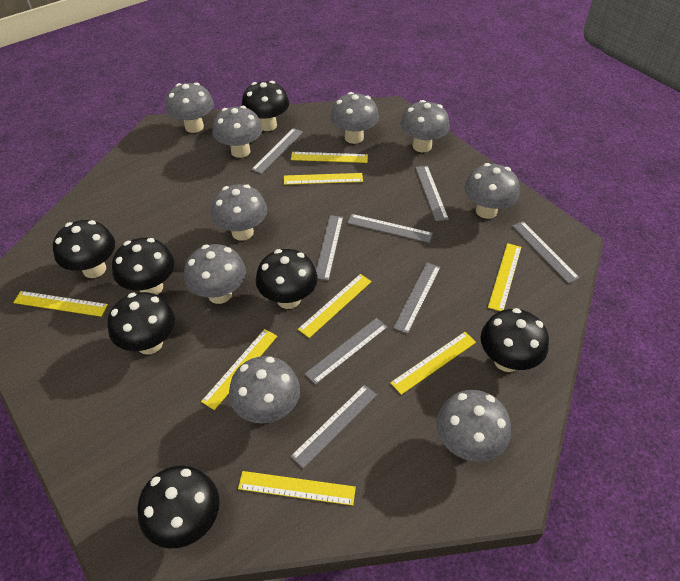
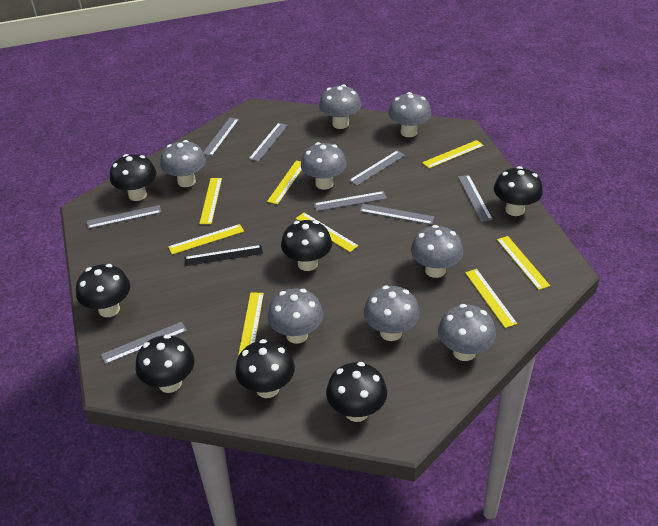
black ruler: none = 0 -> [184,245,263,266] = 1
grey mushroom: [166,82,214,133] [184,244,246,304] [211,184,267,241] [213,106,262,158] [229,356,300,424] [330,92,379,144] [400,100,450,152] [436,390,511,462] [464,163,520,219] = 9 -> [160,140,206,187] [268,288,323,344] [301,142,347,190] [319,85,361,129] [364,286,420,341] [388,92,431,137] [411,225,463,278] [438,304,496,361] = 8

